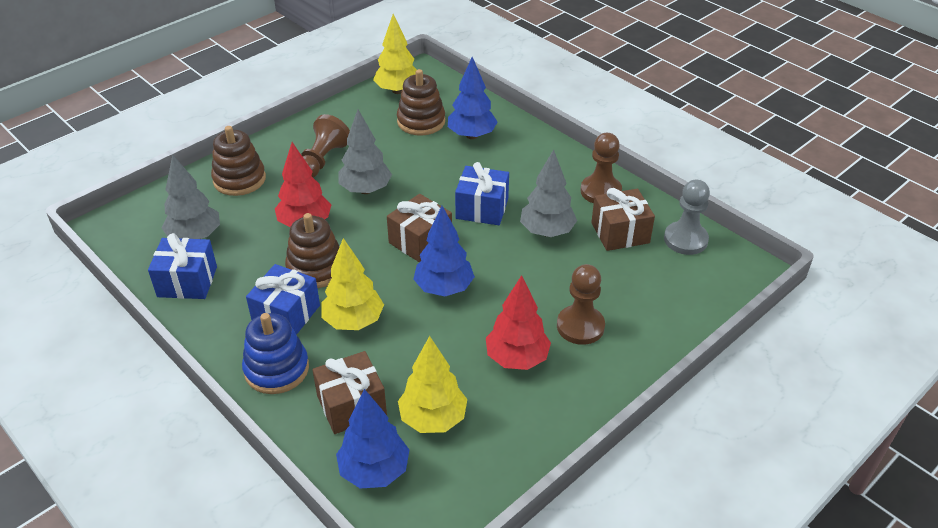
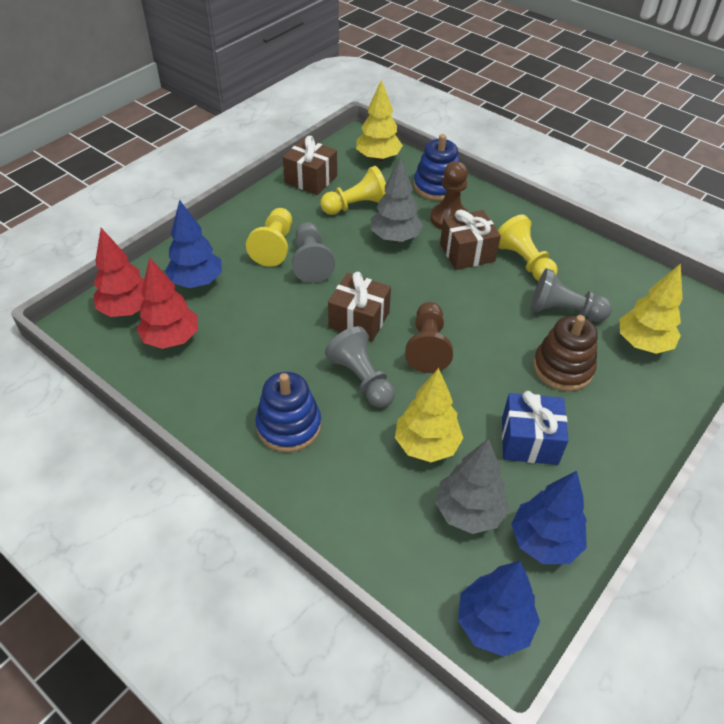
blue gift: [148,233,217,299] [246,264,320,335] [455,162,509,225] = 3 -> [502,391,569,465] = 1
blue stacking toy: [242,313,309,394] = 1 -> [255,372,321,453] [413,134,459,201] = 2
brown pawn: [301,114,350,178] [557,264,605,345] [581,133,622,203] = 3 -> [405,302,453,373] [430,161,469,230] = 2
brown stacking toy: [211,126,266,196] [285,213,339,288] [397,69,445,136] = 3 -> [533,315,598,391] = 1
grey pawn: [664,180,710,255] = 1 -> [292,222,335,283] [325,326,395,408] [531,268,612,322] = 3
grey tree: [162,154,220,239] [338,110,392,194] [520,149,577,237] = 3 -> [371,157,423,242] [435,438,509,534] = 2
yellow pawn: none = 0 -> [246,208,292,267] [320,166,386,215] [498,214,557,281] = 3

